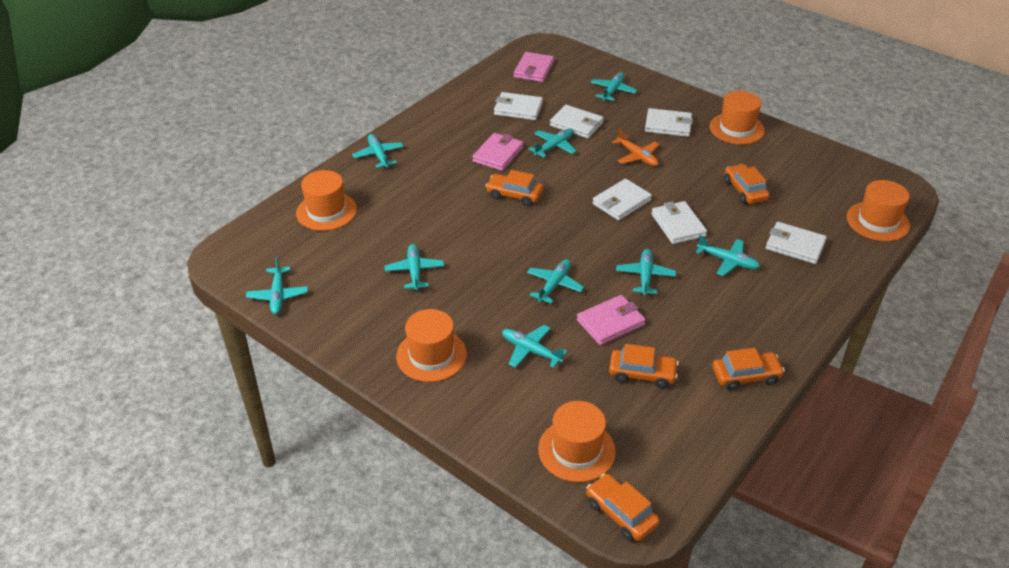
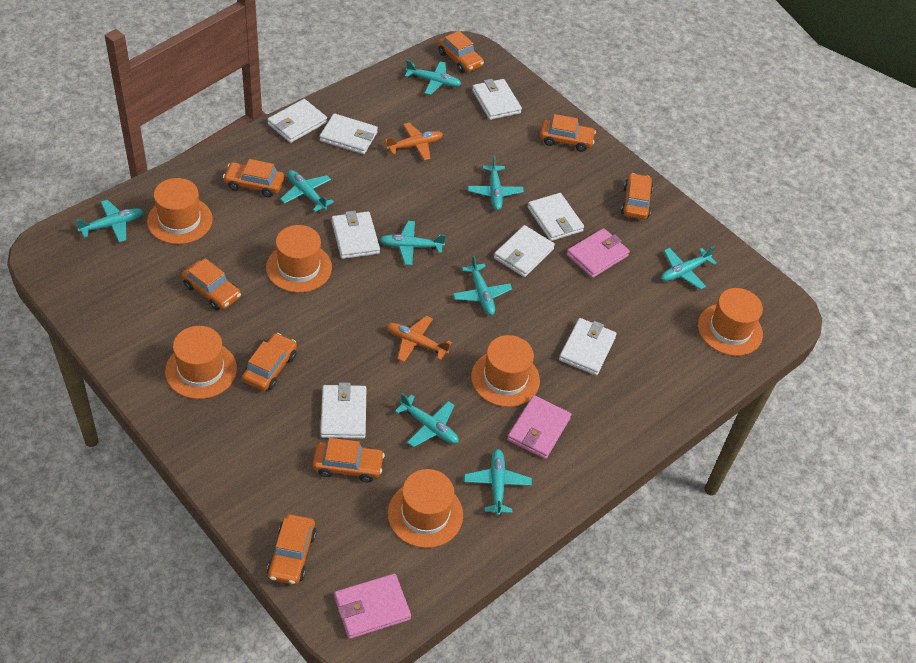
orange car: [486,170,543,206] [586,473,660,541] [609,344,679,388] [712,348,785,391] [724,164,770,204] = 5 -> [182,258,241,310] [223,159,284,197] [242,333,297,391] [267,514,317,585] [313,438,385,483] [438,31,484,73] [540,114,596,152] [621,173,653,220] = 8
orange hat: [296,170,357,231] [396,309,467,382] [538,401,616,482] [710,91,765,145] [847,180,910,241] = 5 -> [147,178,213,244] [165,326,237,399] [266,225,332,293] [388,469,463,548] [471,335,540,407] [698,288,763,356] = 6
orange plane: [612,128,660,166] = 1 -> [385,123,443,160] [386,316,452,362] = 2
white wallet: [494,92,543,120] [550,105,604,138] [593,179,652,221] [645,108,693,137] [651,201,707,244] [766,222,827,264] = 6 -> [267,99,327,143] [320,113,378,154] [320,382,366,439] [332,211,380,259] [472,79,522,120] [494,225,555,277] [528,193,584,241] [559,318,617,376] = 8

